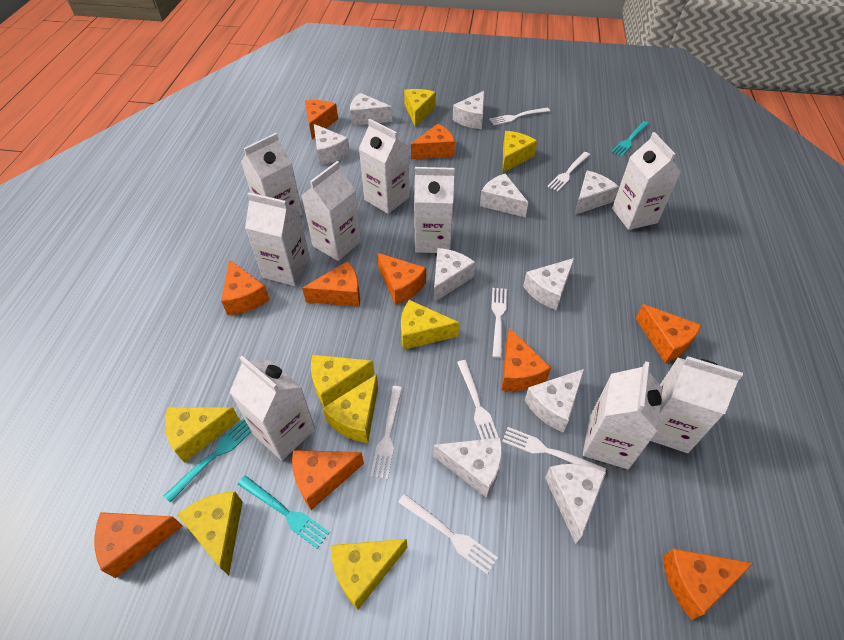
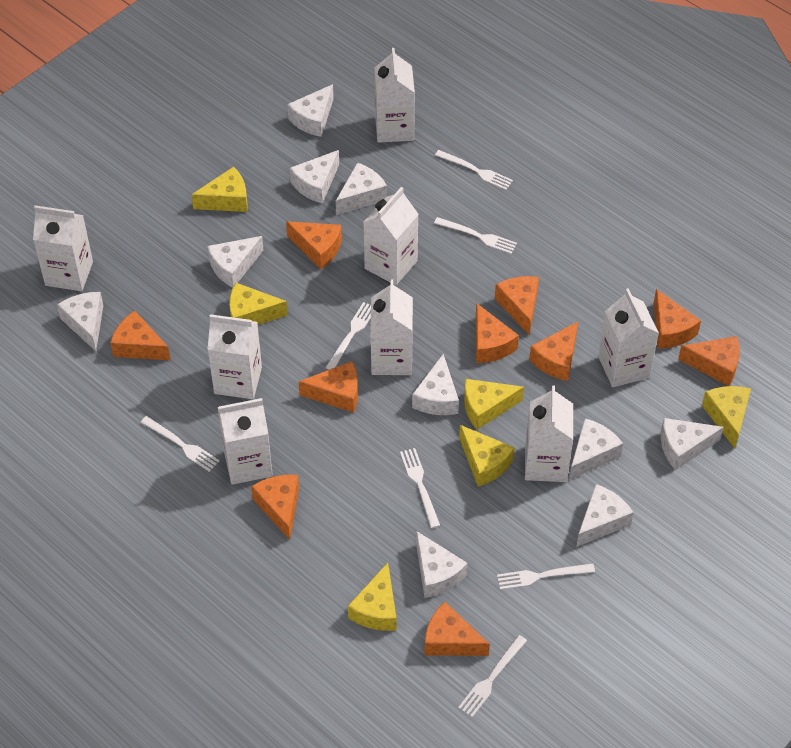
turquoise fork: [164,418,251,503] [238,475,330,549] [611,121,649,157] = 3 -> none = 0
white carton: [230,356,315,461] [241,133,303,216] [245,192,311,286] [301,161,361,261] [359,119,410,214] [414,167,455,253] [583,361,662,469] [612,132,681,230] [651,356,743,453] = 9 -> [33,205,93,291] [207,314,262,399] [218,398,273,485] [363,187,419,285] [371,280,413,375] [374,48,415,143] [525,385,573,482] [598,288,659,387] = 8
yellow cheese: [165,407,240,463] [177,491,243,575] [311,355,375,407] [323,374,378,443] [331,539,407,610] [401,300,459,350] [404,89,436,127] [503,131,537,173] = 8 -> [191,167,248,212] [229,283,288,325] [348,563,397,631] [459,425,515,486] [464,379,524,429] [702,386,751,448] = 6

